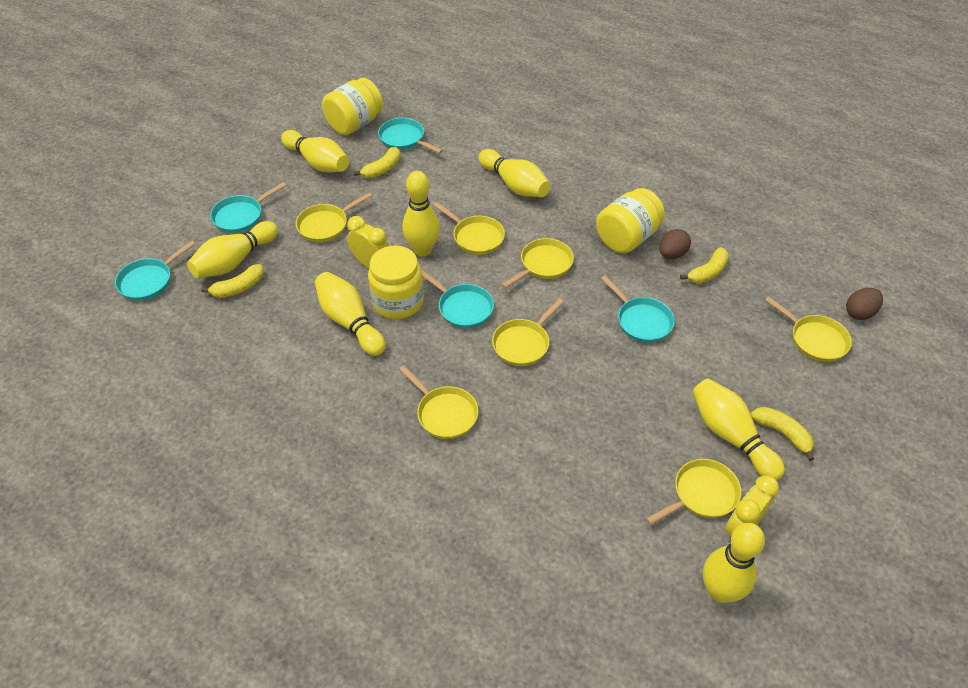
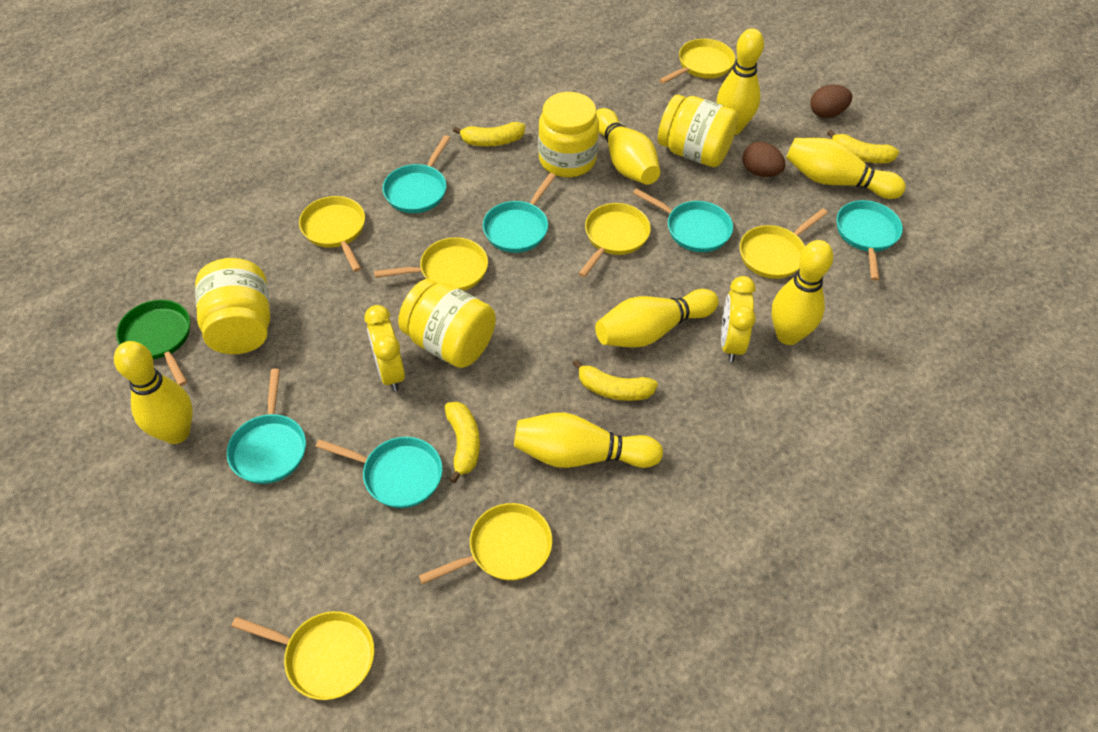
green pan: none = 0 -> [116,300,190,386] = 1
turquoise pan: [115,240,196,301] [210,182,287,233] [378,118,443,153] [421,269,494,328] [601,275,675,343] = 5 -> [227,369,306,484] [315,437,443,508] [383,135,450,213] [483,173,556,253] [633,188,733,252] [837,200,903,281] = 6
yellow jar: [322,78,383,135] [368,246,424,319] [596,188,665,253] = 3 -> [195,258,270,354] [398,279,496,368] [538,92,599,177] [658,94,738,167] = 4

